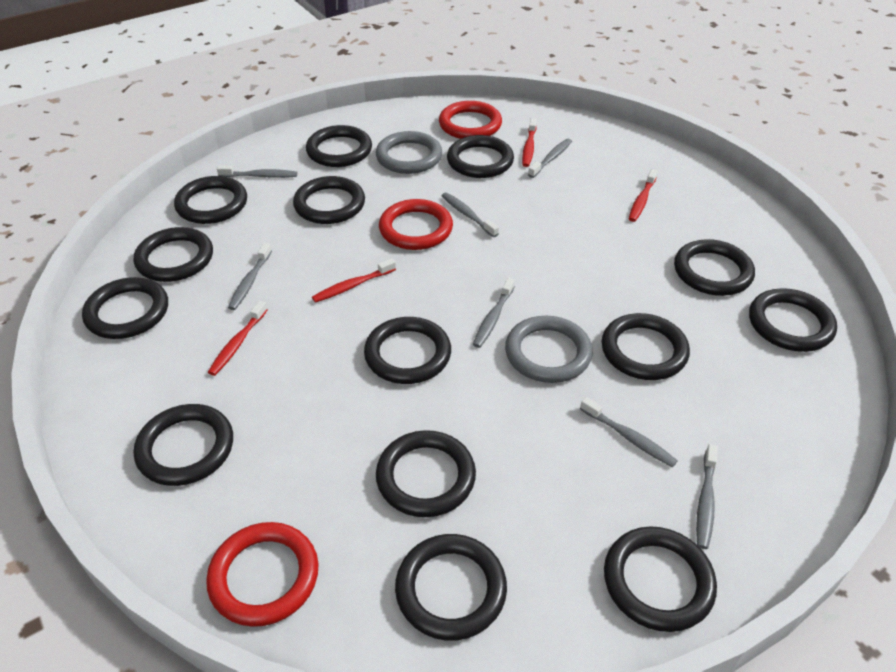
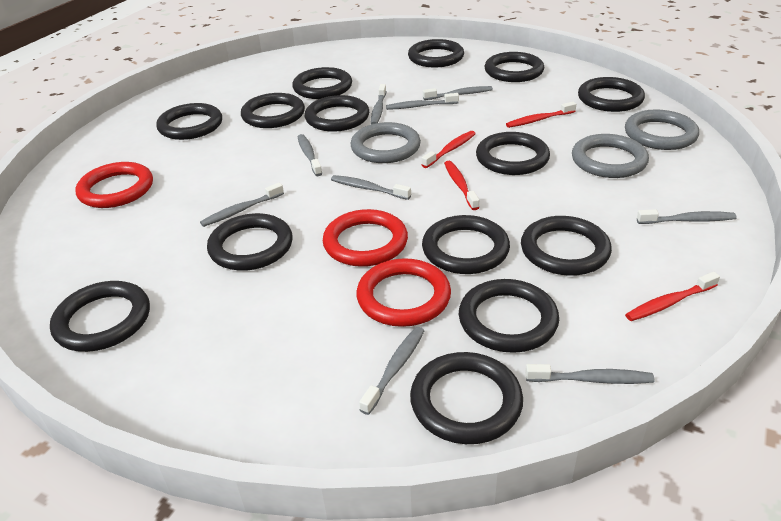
grey ring: [376,131,442,174] [505,316,593,383] = 2 -> [351,122,421,163] [572,134,649,178] [625,109,699,150] = 3
grey toothbrush: [217,165,297,178] [228,243,272,310] [442,192,499,237] [473,278,515,348] [528,139,572,178] [580,397,678,467] [696,444,718,549] = 7 -> [200,183,284,227] [298,134,322,176] [331,175,411,200] [359,327,424,415] [371,84,386,124] [386,93,459,110] [423,86,493,100] [525,364,655,384] [637,209,737,224] = 9

